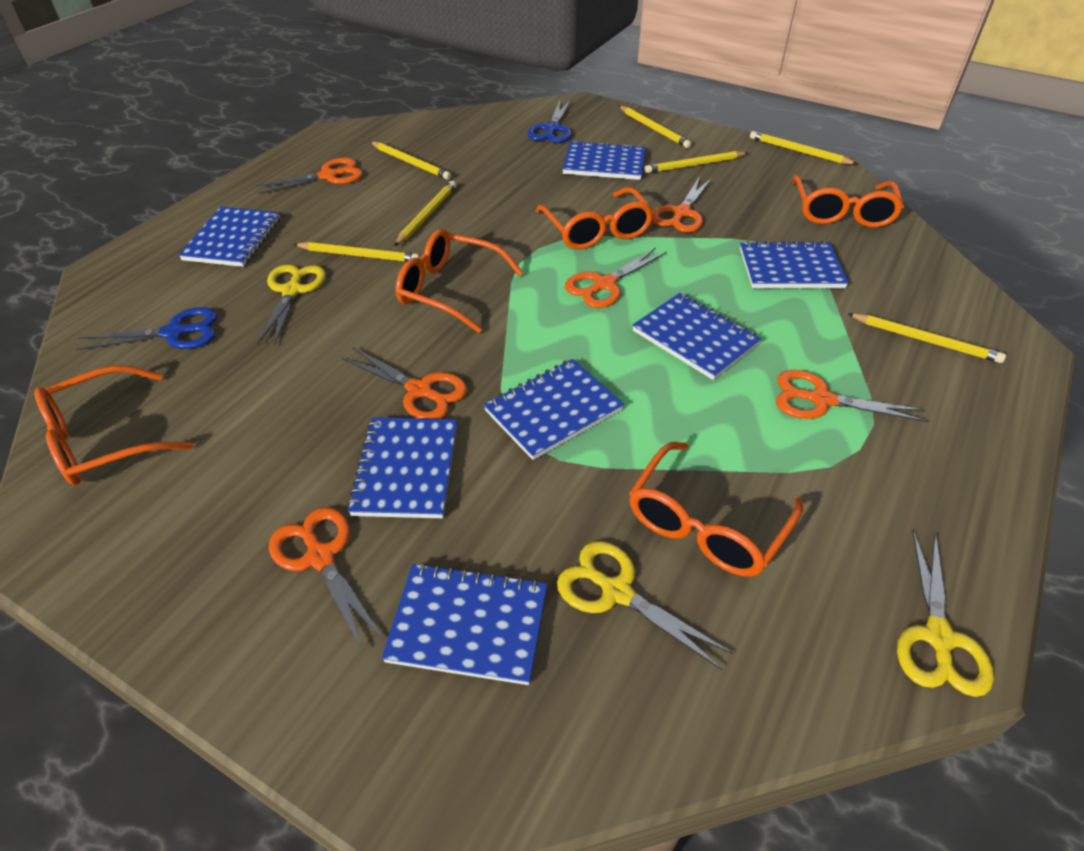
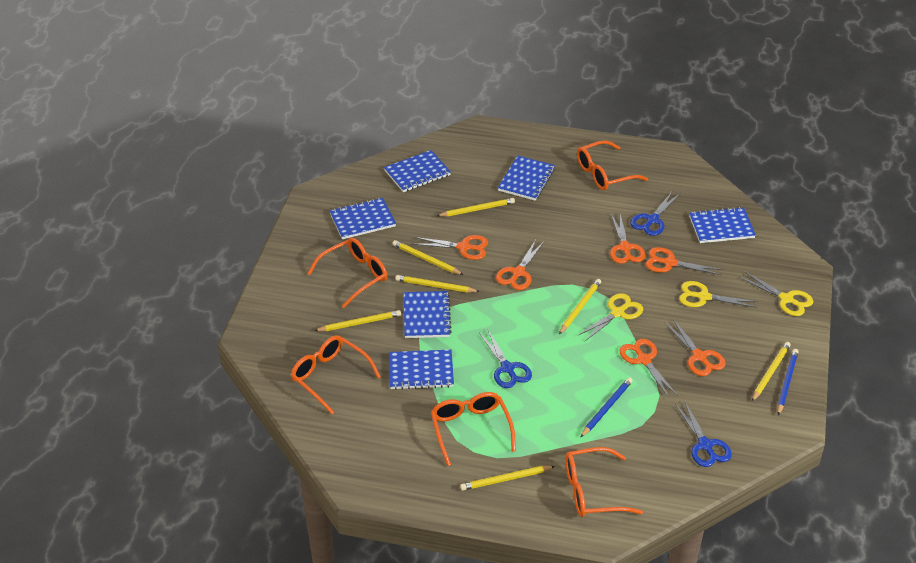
blue notebook: [179,207,280,267] [347,417,457,518] [382,563,547,685] [483,359,624,460] [562,140,646,180] [632,293,761,380] [740,241,849,288] = 7 -> [330,198,396,239] [384,150,451,192] [389,350,454,390] [404,291,452,338] [498,156,555,201] [689,207,756,243] = 6
blue pencil: none = 0 -> [581,377,633,437] [777,349,798,415] = 2
blue scissors: [76,307,217,350] [527,99,572,143] = 2 -> [479,330,532,388] [630,192,680,236] [675,400,732,467] = 3

